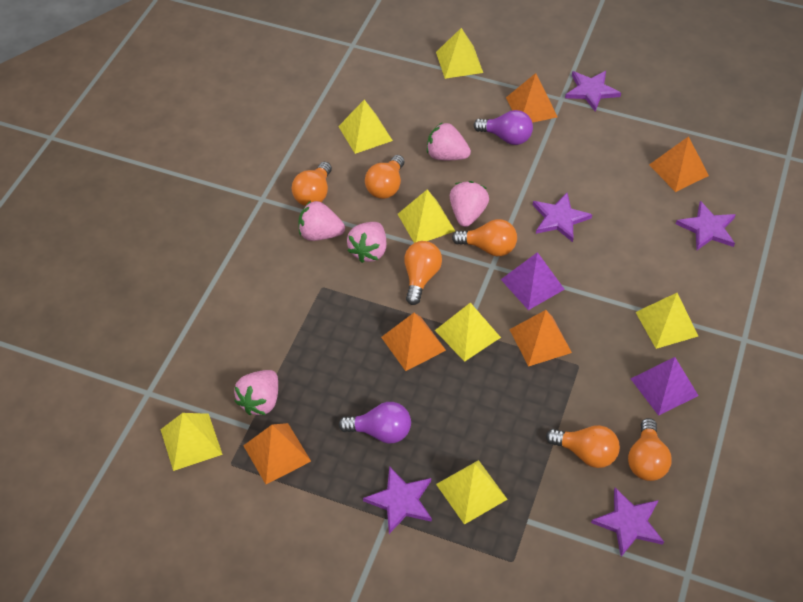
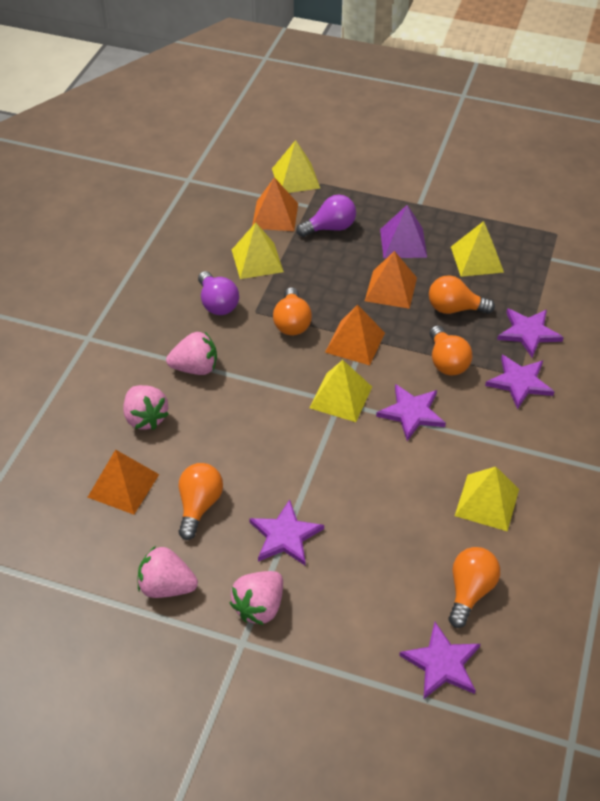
orange light bulb: [292,162,332,206] [365,155,404,199] [404,241,442,305] [452,219,517,256] [546,425,620,468] [628,418,672,481] = 6 -> [179,463,223,540] [273,287,312,336] [429,276,495,314] [430,325,473,376] [448,547,500,628] = 5
orange pyramid: [243,423,311,484] [381,313,446,371] [506,73,557,123] [509,310,572,367] [649,136,709,192] = 5 -> [88,450,159,515] [252,177,298,231] [325,304,385,365] [365,251,417,309] = 4
pink strawberry: [234,370,278,415] [298,201,345,241] [347,222,387,263] [427,122,471,160] [450,181,489,227] = 5 -> [123,385,169,430] [138,546,198,598] [166,332,217,375] [230,571,283,625] = 4
purple pyramid: [501,252,565,310] [630,357,699,416] = 2 -> [380,205,427,258] = 1
yellow pyramid: [160,413,223,471] [338,100,393,154] [398,190,455,243] [435,303,501,362] [436,28,483,79] [436,460,508,525] [636,293,698,349] = 7 -> [232,222,284,279] [272,140,320,193] [309,360,372,422] [451,221,504,277] [455,467,519,531] = 5

